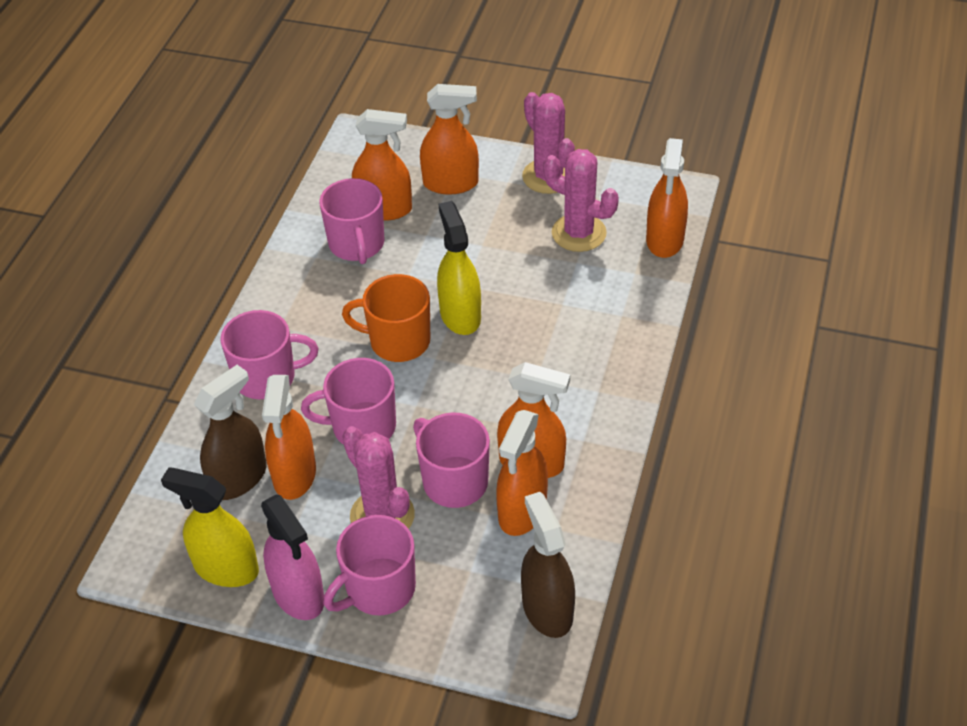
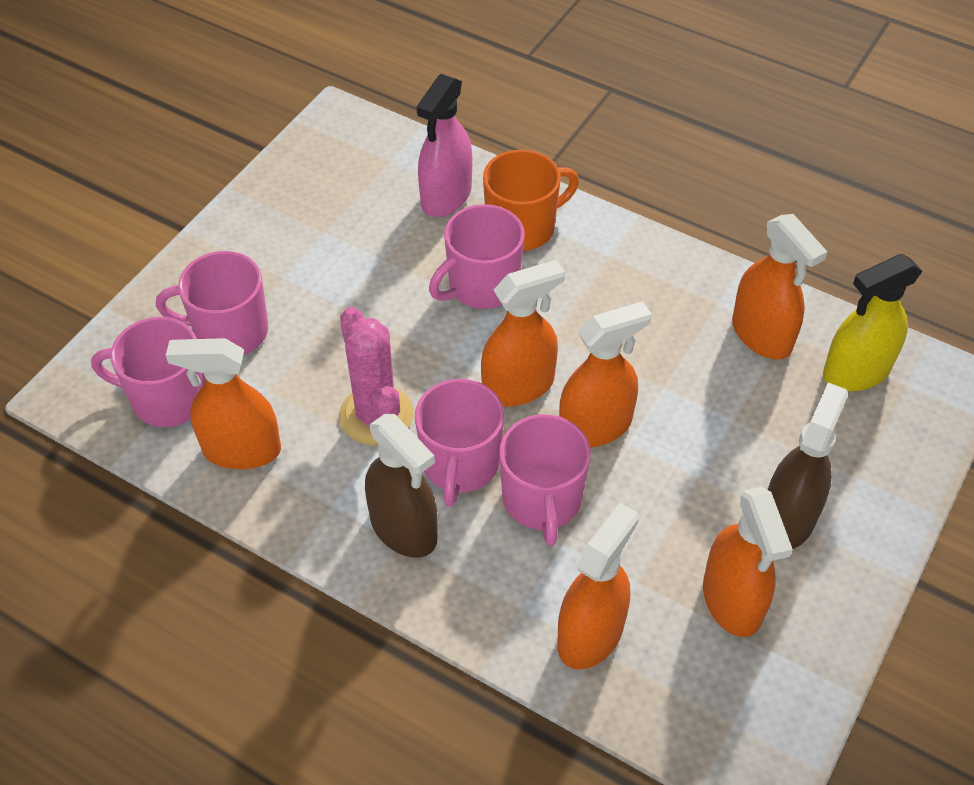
pink cactus: [342,426,415,529] [522,92,575,194] [543,149,619,252] = 3 -> [339,307,413,445] = 1
yellow spray bottle: [161,468,259,587] [437,201,481,335] = 2 -> [823,254,922,391] = 1

